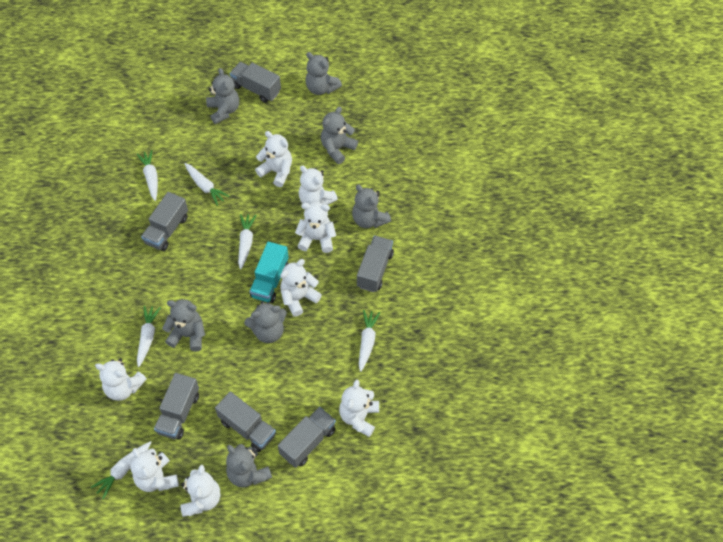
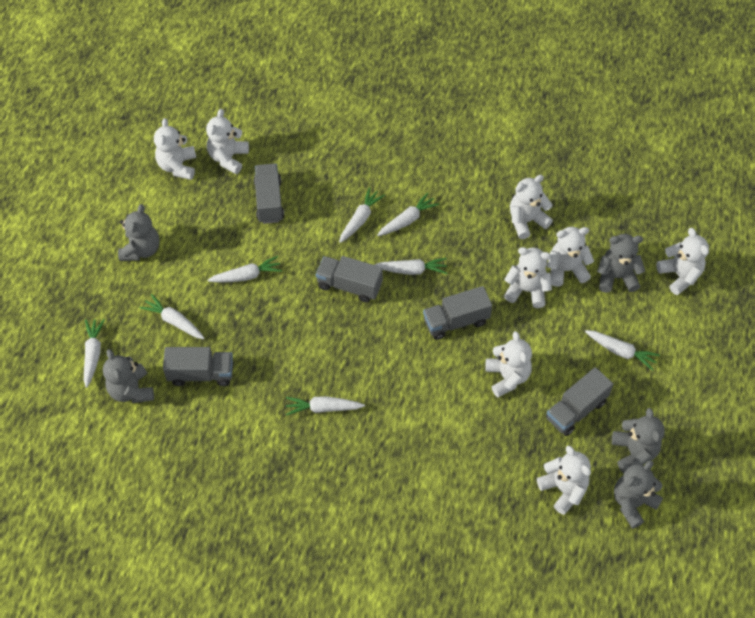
grey teddy bear: [162,299,205,351] [206,68,239,124] [226,444,272,488] [244,301,287,343] [305,52,342,95] [321,107,358,164] [352,185,391,228] = 7 -> [103,349,154,403] [118,204,160,261] [597,234,645,293] [612,408,665,473] [614,461,663,529] = 5
grey truck: [141,192,188,251] [154,373,199,440] [215,391,276,452] [230,62,281,103] [278,407,336,468] [357,235,394,292] = 6 -> [163,347,233,386] [254,164,284,224] [316,256,383,303] [423,286,492,340] [546,367,613,436] = 5
turquoise truck: [249,242,289,303] = 1 -> none = 0
white carrot: [91,441,152,499] [137,150,158,201] [137,306,161,367] [185,163,230,206] [238,214,256,269] [359,310,380,372] = 6 -> [84,319,105,388] [139,294,204,339] [208,256,282,282] [286,396,365,415] [339,188,385,243] [375,258,447,275] [377,193,439,236] [585,330,660,371] = 8

